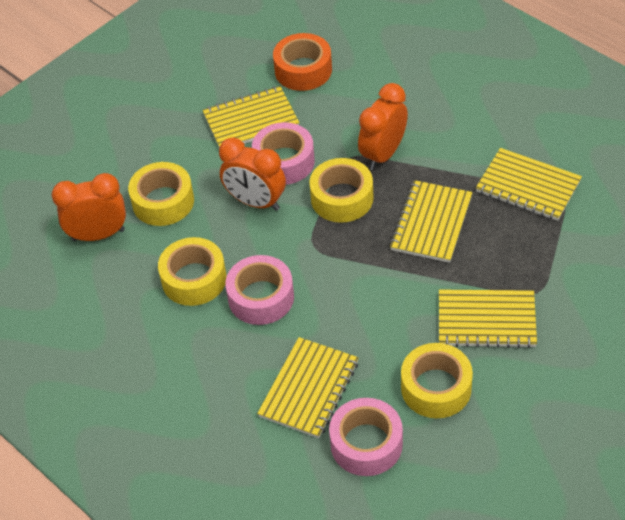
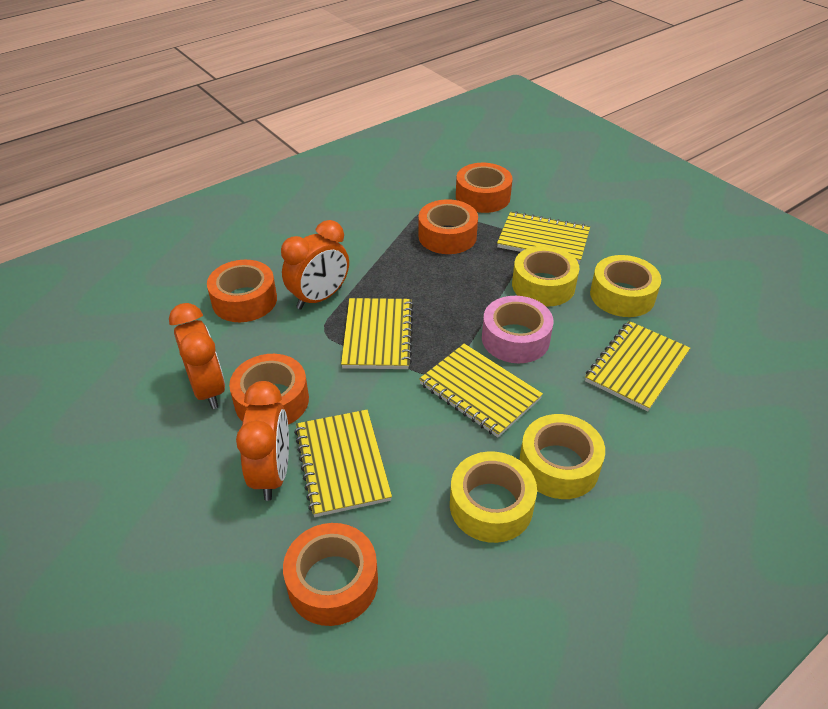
orange tape: [273,33,332,91] = 1 -> [207,260,277,322] [229,354,309,425] [283,523,378,626] [418,199,478,254] [456,163,513,213] = 5
pink tape: [225,255,294,325] [252,122,315,185] [329,398,403,476] = 3 -> [482,296,554,363] = 1

